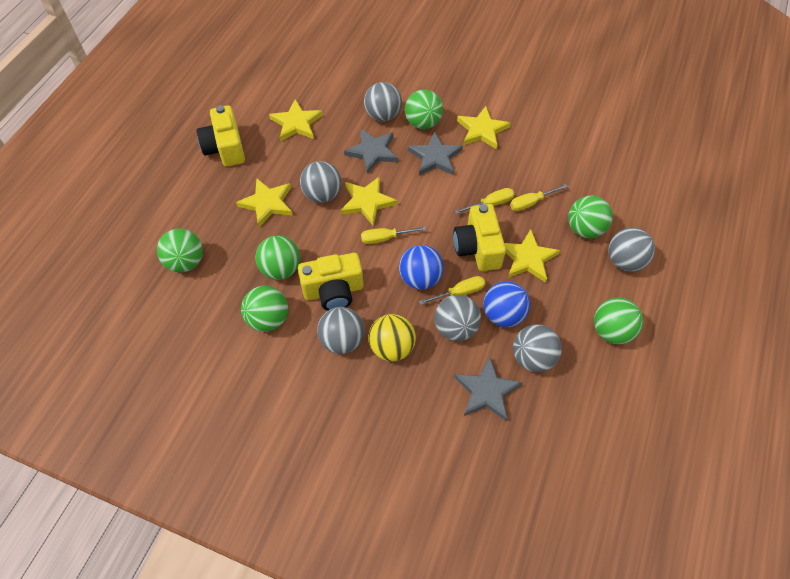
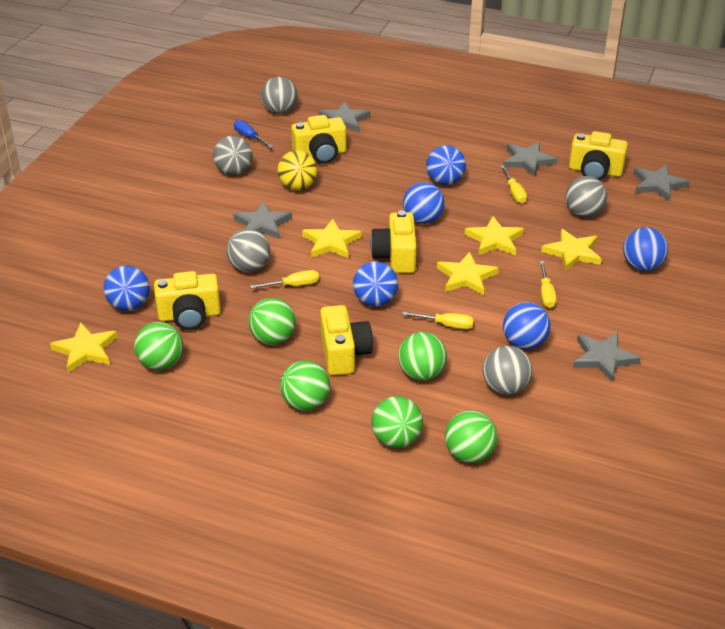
blue ball: [399,245,444,290] [483,281,530,327] = 2 -> [104,265,150,311] [353,261,398,307] [403,182,445,224] [426,145,466,185] [503,302,551,349] [623,227,668,271] = 6
blue screwdriver: none = 0 -> [234,120,273,148] = 1
grey ball: [300,161,341,203] [317,307,364,354] [364,82,402,122] [434,295,481,341] [513,324,562,372] [609,228,655,271] = 6 -> [213,136,253,175] [226,228,270,272] [261,77,297,114] [483,345,532,395] [565,176,607,217] = 5
grey star: [344,128,398,174] [408,131,463,175] [454,357,522,421] = 3 -> [233,201,292,239] [318,101,370,133] [503,142,558,177] [573,333,641,382] [633,165,689,202] = 5
yellow camera: [197,105,245,167] [298,253,364,311] [453,204,506,271] = 3 -> [154,271,221,330] [291,115,346,164] [320,305,373,375] [370,210,417,273] [569,131,628,180] = 5

